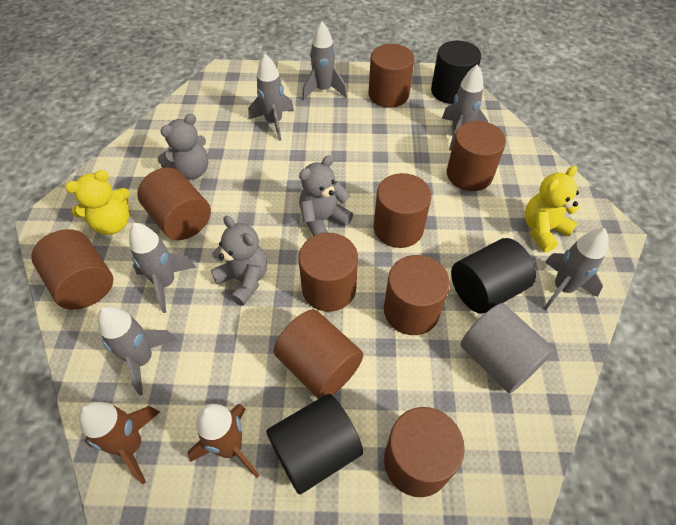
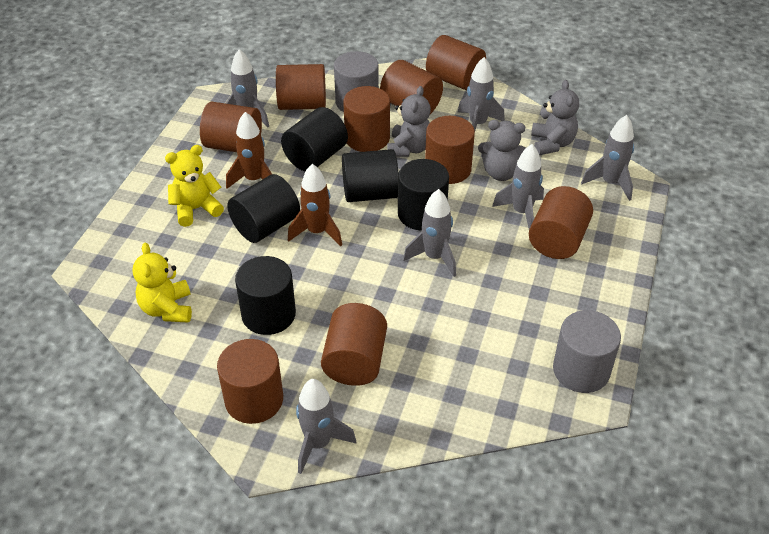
black cylinder: [266,394,363,495] [431,41,481,104] [451,238,536,314] = 3 -> [227,174,300,243] [235,256,296,335] [281,107,348,172] [342,149,399,202] [398,159,449,231] = 5
grey cylinder: [460,303,554,394] = 1 -> [334,51,379,112] [553,310,621,393] = 2

